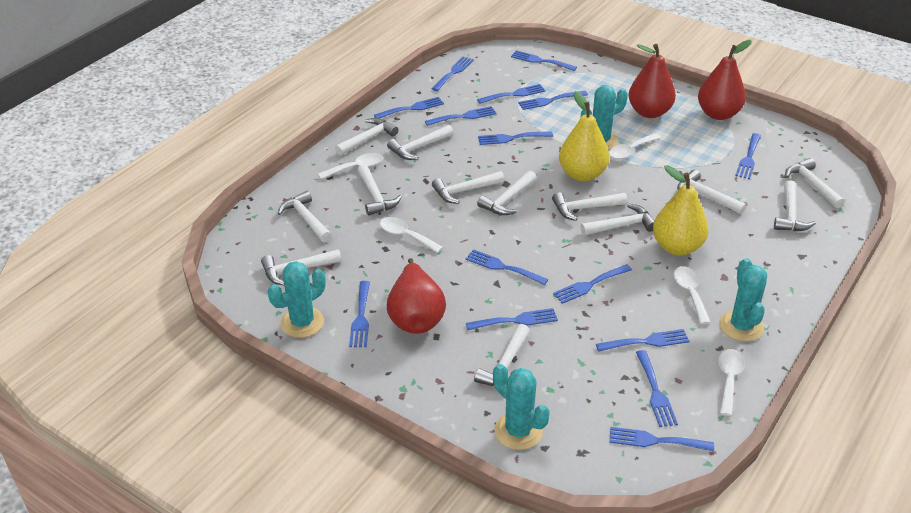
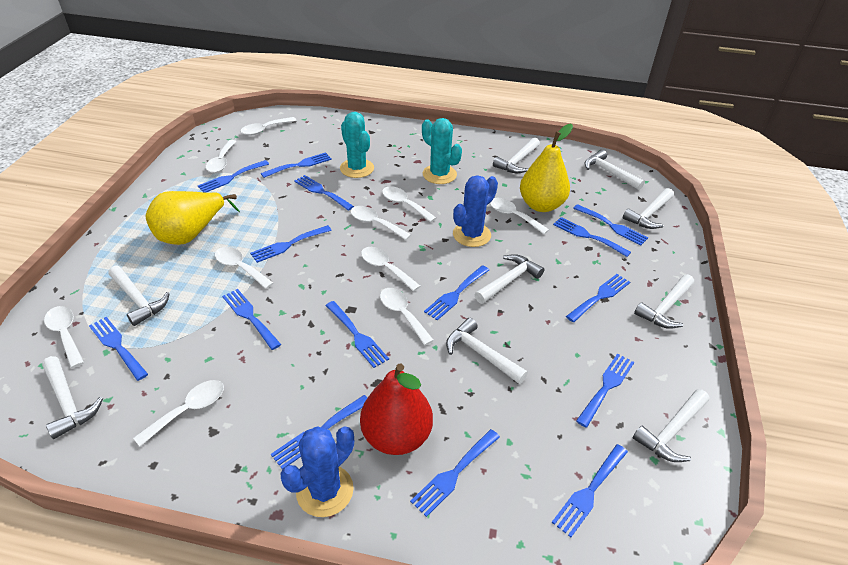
blue cactus: none = 0 -> [280,426,354,517] [453,175,498,247] = 2
red pear: [387,258,446,334] [628,44,676,118] [698,40,751,120] = 3 -> [360,363,433,455] = 1
turquoise cactus: [268,261,326,338] [493,364,550,450] [580,85,628,150] [720,258,767,341] = 4 -> [340,112,374,178] [422,118,462,184] = 2
white hammer: [261,249,341,285] [278,191,332,242] [335,118,399,155] [357,164,402,216] [387,125,453,160] [432,171,505,204] [474,324,530,386] [477,170,537,215] [552,192,627,221] [581,204,654,236] [677,170,747,214] [774,180,816,231] [785,158,845,208] = 13 -> [42,356,103,439] [108,266,170,326] [446,318,528,384] [475,254,544,304] [493,138,540,173] [585,150,645,190] [623,188,674,229] [633,389,709,462] [634,274,694,329] = 9
white spoon: [318,153,383,179] [380,217,443,253] [609,133,661,159] [673,266,711,324] [718,349,745,416] = 5 -> [44,306,84,368] [133,380,224,446] [206,140,237,173] [215,247,273,289] [241,117,297,135] [351,206,411,240] [361,247,420,292] [380,288,434,345] [382,186,436,222] [490,198,549,234] = 10

